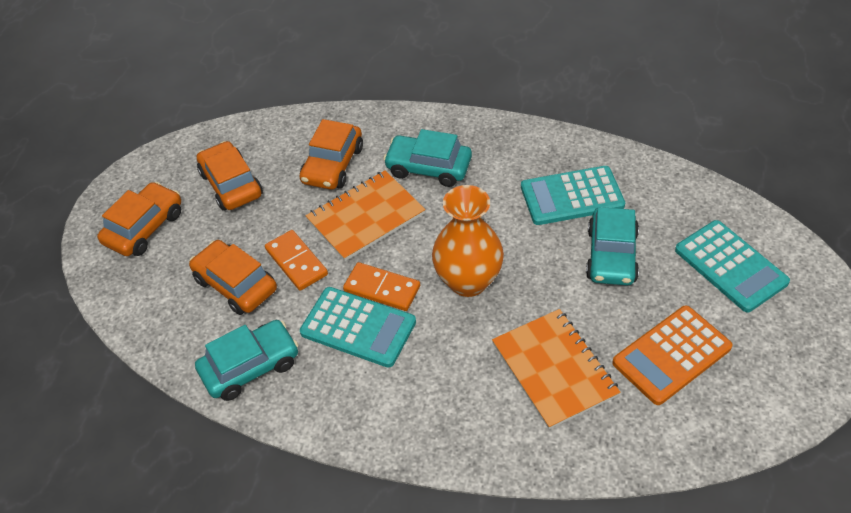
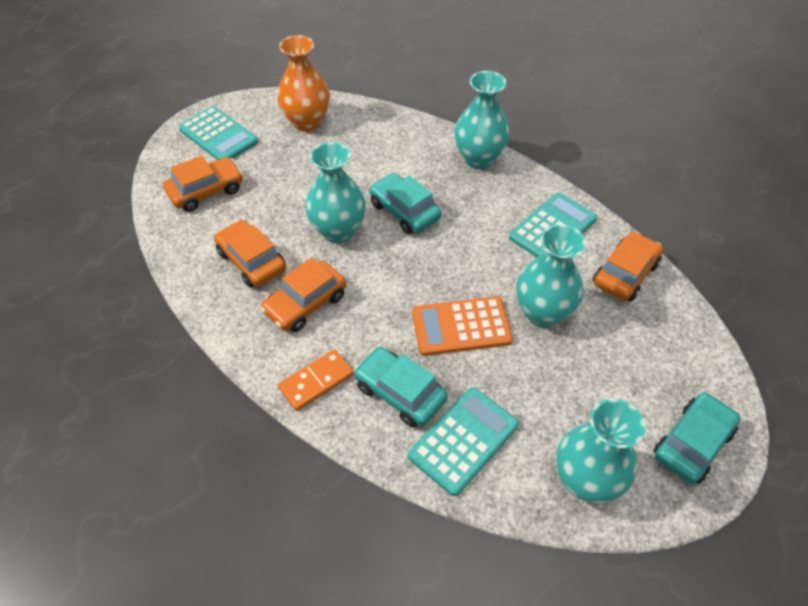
orange domino: [265,230,328,291] [343,262,420,311] = 2 -> [278,349,354,411] = 1
orange notebook: [305,170,426,261] [492,309,620,429] = 2 -> none = 0
turquoise vase: none = 0 -> [305,142,366,243] [454,71,510,169] [516,224,586,327] [556,399,645,503] = 4

